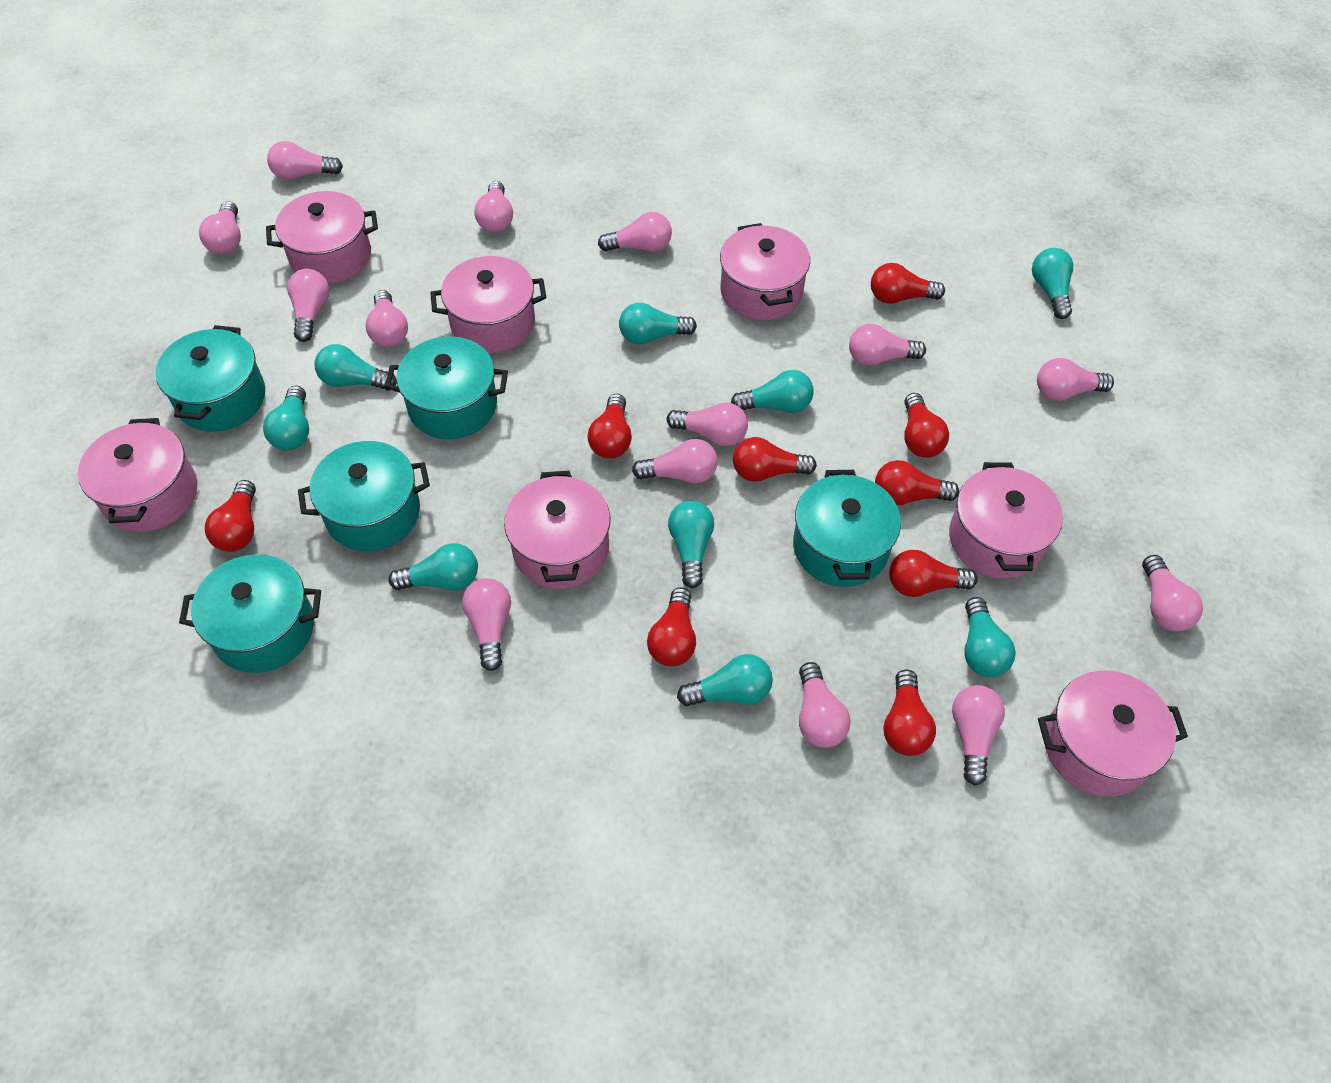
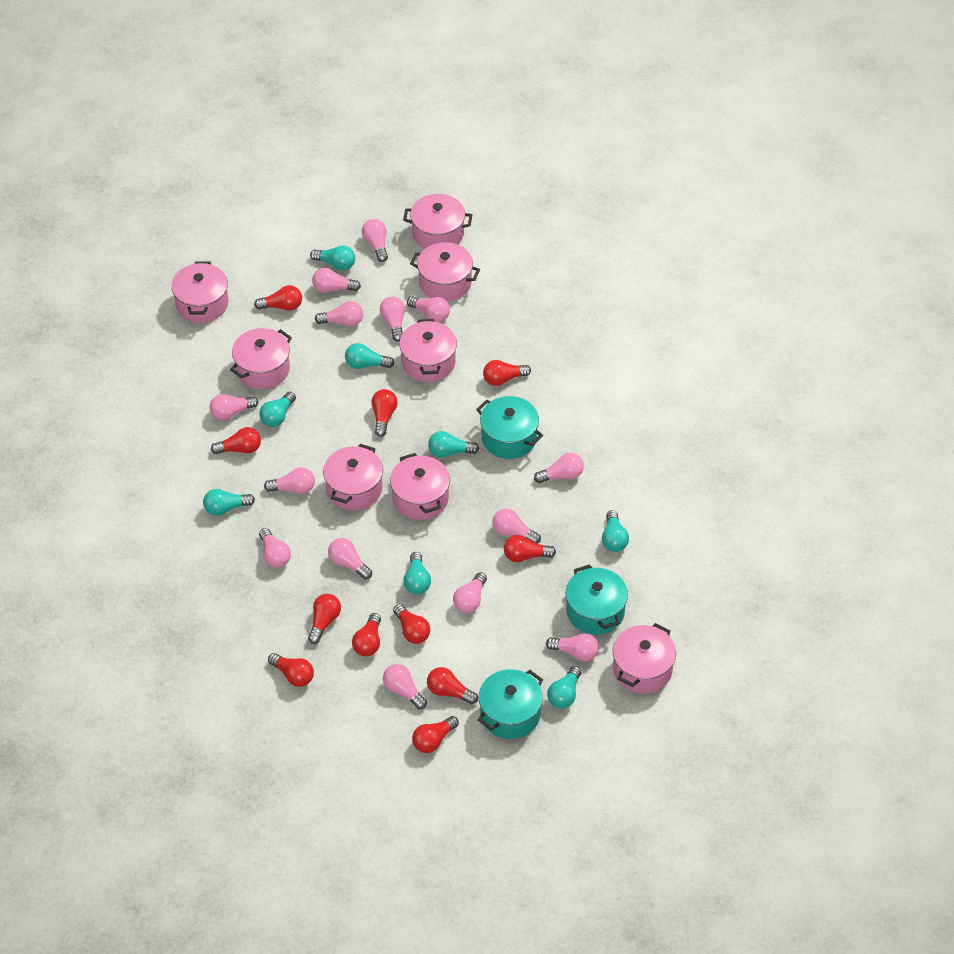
pink pot: [78,418,198,532] [266,191,378,284] [430,256,546,353] [504,471,610,589] [720,223,810,321] [949,462,1063,579] [1038,671,1188,796] = 7 -> [171,261,228,323] [230,328,292,389] [323,444,383,510] [390,453,450,520] [399,319,457,382] [403,194,472,249] [410,242,480,301] [613,623,676,694] = 8
red light bulb: [205,480,256,552] [587,394,632,459] [647,587,696,666] [733,437,817,482] [871,263,945,304] [875,460,959,505] [883,670,936,756] [889,550,977,597] [904,393,949,458] = 9 -> [211,427,261,454] [254,285,302,311] [268,653,314,687] [308,594,341,644] [352,613,381,657] [371,389,398,437] [393,604,430,644] [412,716,459,753] [427,667,478,704] [483,360,531,386] [504,535,556,562] = 11
turquoise light bulb: [263,385,309,450] [314,344,397,390] [389,543,478,591] [619,303,697,344] [668,501,714,588] [677,654,773,706] [731,370,814,413] [964,597,1016,677] [1032,248,1073,319] = 9 -> [203,489,255,516] [259,392,296,427] [310,245,355,270] [345,343,395,369] [403,552,431,595] [428,431,479,458] [547,666,581,709] [602,510,629,552] = 8
turquoise pot: [155,325,265,432] [179,554,321,673] [298,441,430,551] [385,336,508,439] [793,470,901,587] = 5 -> [476,396,543,459] [478,669,543,739] [566,564,628,635] = 3

